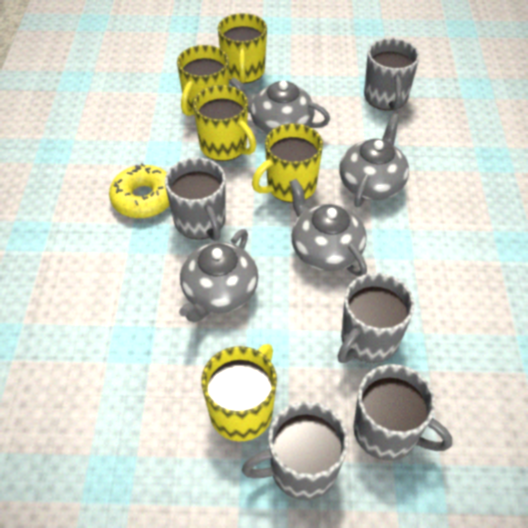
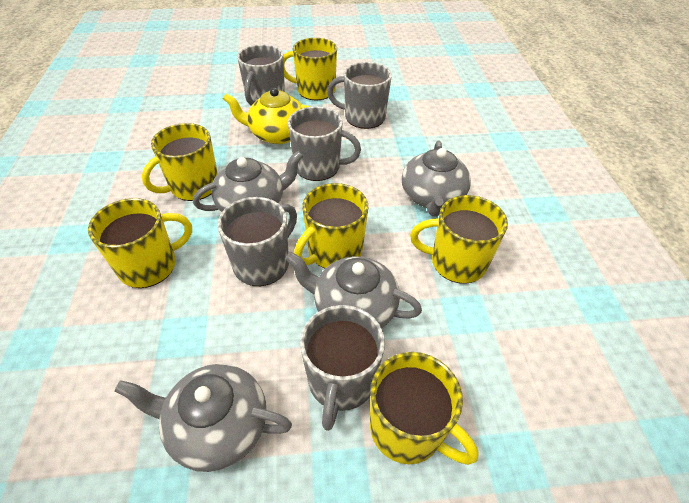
yellow donut: [109,163,170,218] = 1 -> none = 0
yellow mug: [177,45,229,116] [193,85,256,161] [201,344,277,441] [218,13,267,84] [252,123,323,203] = 5 -> [88,198,192,288] [142,123,218,201] [283,38,337,100] [294,183,368,269] [370,352,479,465] [410,195,508,284] = 6
yellow teapot: none = 0 -> [223,88,310,144] = 1

